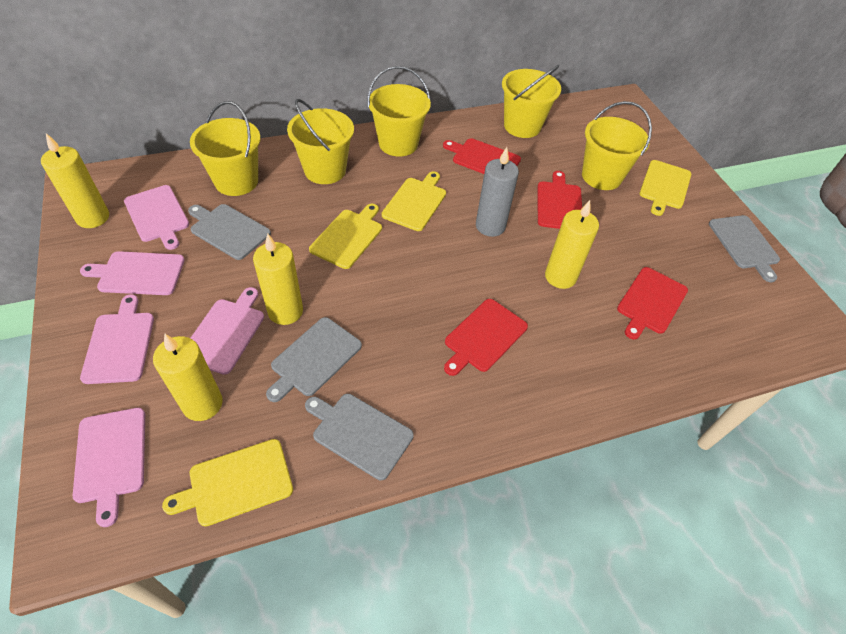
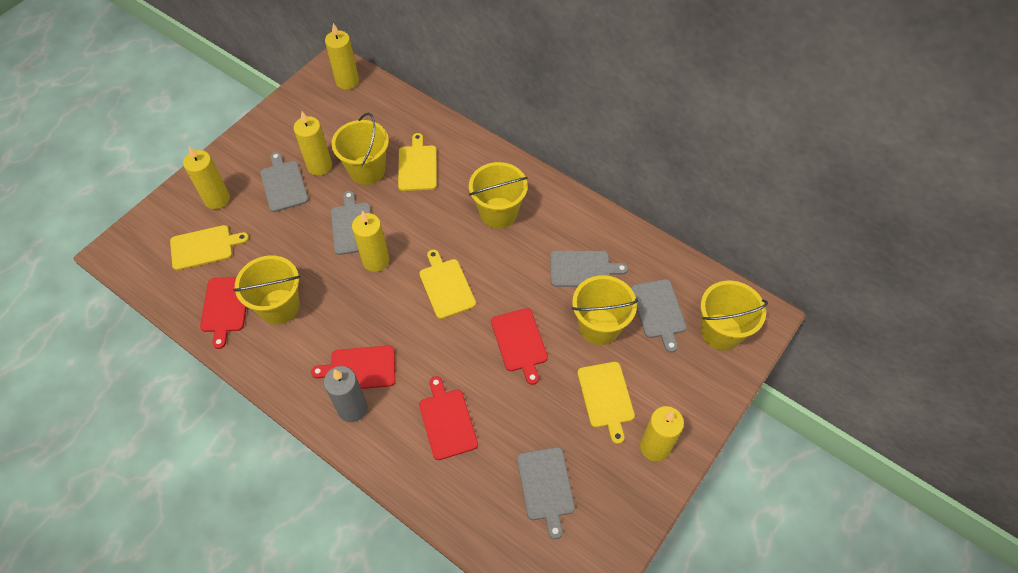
grey cutting board: [188,204,271,260] [266,317,362,402] [305,394,414,480] [709,215,780,282] = 4 -> [260,152,309,212] [331,191,371,255] [517,447,575,539] [550,251,628,287] [631,279,686,352] = 5
pink cutting board: [73,408,145,527] [80,251,185,295] [80,294,154,384] [124,185,189,250] [191,287,264,375] = 5 -> none = 0
yellow candle: [41,133,109,228] [153,334,223,421] [253,233,303,325] [545,200,599,289] = 4 -> [183,146,230,209] [294,112,332,176] [325,23,359,90] [352,211,389,272] [640,406,684,461] = 5

